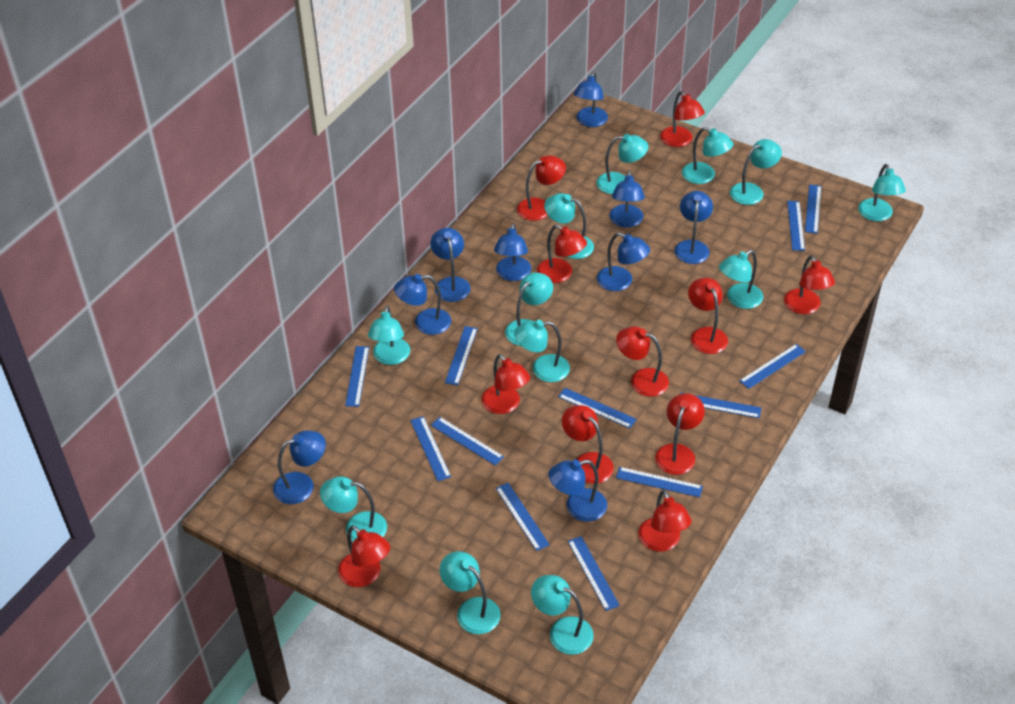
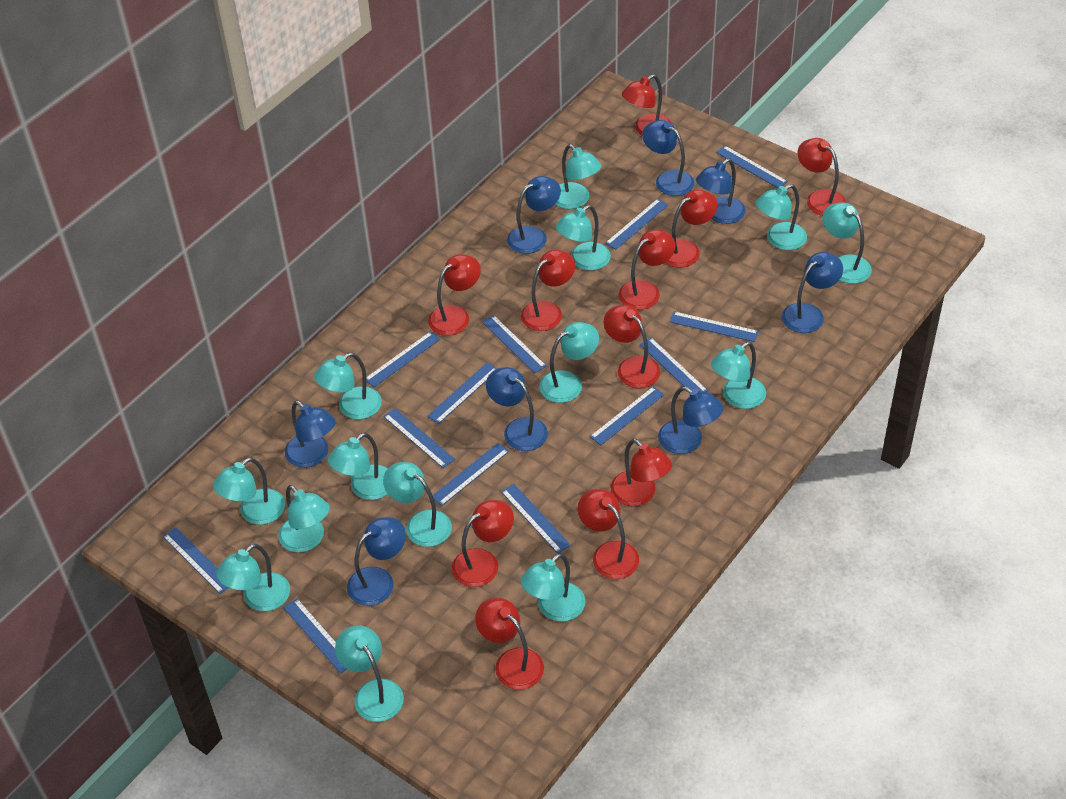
blue lamp: [273,430,326,504] [394,274,451,335] [430,228,471,302] [494,223,531,281] [549,459,607,522] [574,72,608,127] [597,232,650,291] [609,170,645,228] [674,191,713,264] = 9 -> [285,401,336,468] [347,517,406,606] [486,367,548,451] [507,176,561,254] [642,120,694,196] [658,387,723,454] [696,159,746,224] [782,252,843,333] = 8
blue ruler: [345,346,369,407] [410,416,451,481] [431,417,504,465] [445,326,478,385] [495,483,550,551] [558,388,637,429] [568,536,620,611] [616,467,703,498] [680,393,761,418] [739,344,806,389] [787,201,805,251] [805,184,821,234] = 12 -> [163,527,228,594] [283,598,347,674] [366,331,440,387] [383,408,455,468] [427,363,497,424] [433,443,509,506] [482,315,546,373] [501,484,571,554] [590,386,665,445] [605,199,669,250] [640,337,708,392] [670,311,759,342] [716,146,788,188] = 13
turquoise lamp: [320,476,387,542] [368,305,410,365] [440,551,501,634] [505,272,553,346] [514,320,570,382] [531,575,594,655] [544,193,594,259] [596,134,649,194] [682,127,733,184] [719,250,763,309] [730,139,782,205] [858,164,906,221] = 12 -> [213,457,285,525] [216,544,290,611] [278,485,330,553] [314,353,382,419] [328,433,388,500] [335,625,404,722] [383,462,452,547] [521,553,585,622] [539,322,599,403] [555,144,601,209] [556,205,611,271] [711,342,766,409] [756,184,807,250] [822,202,872,284] = 14

